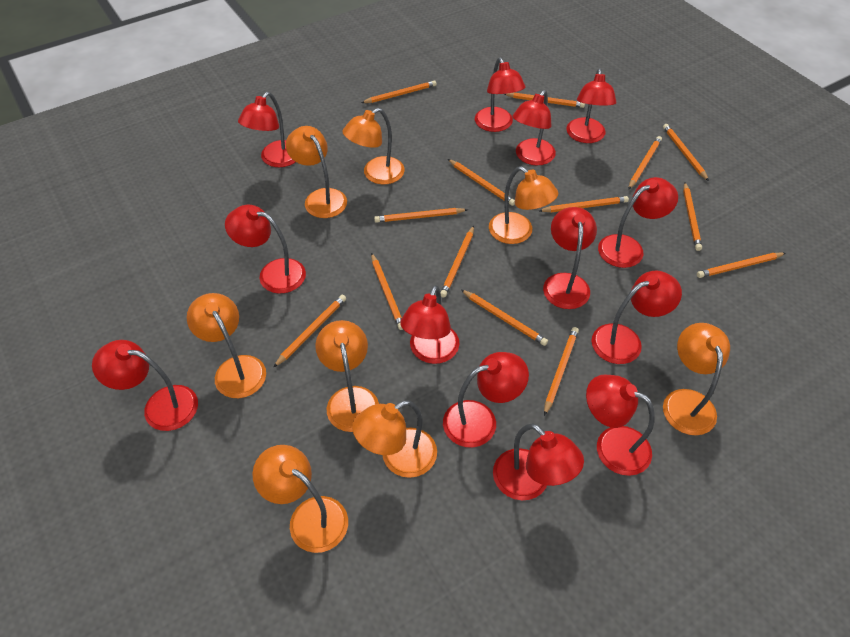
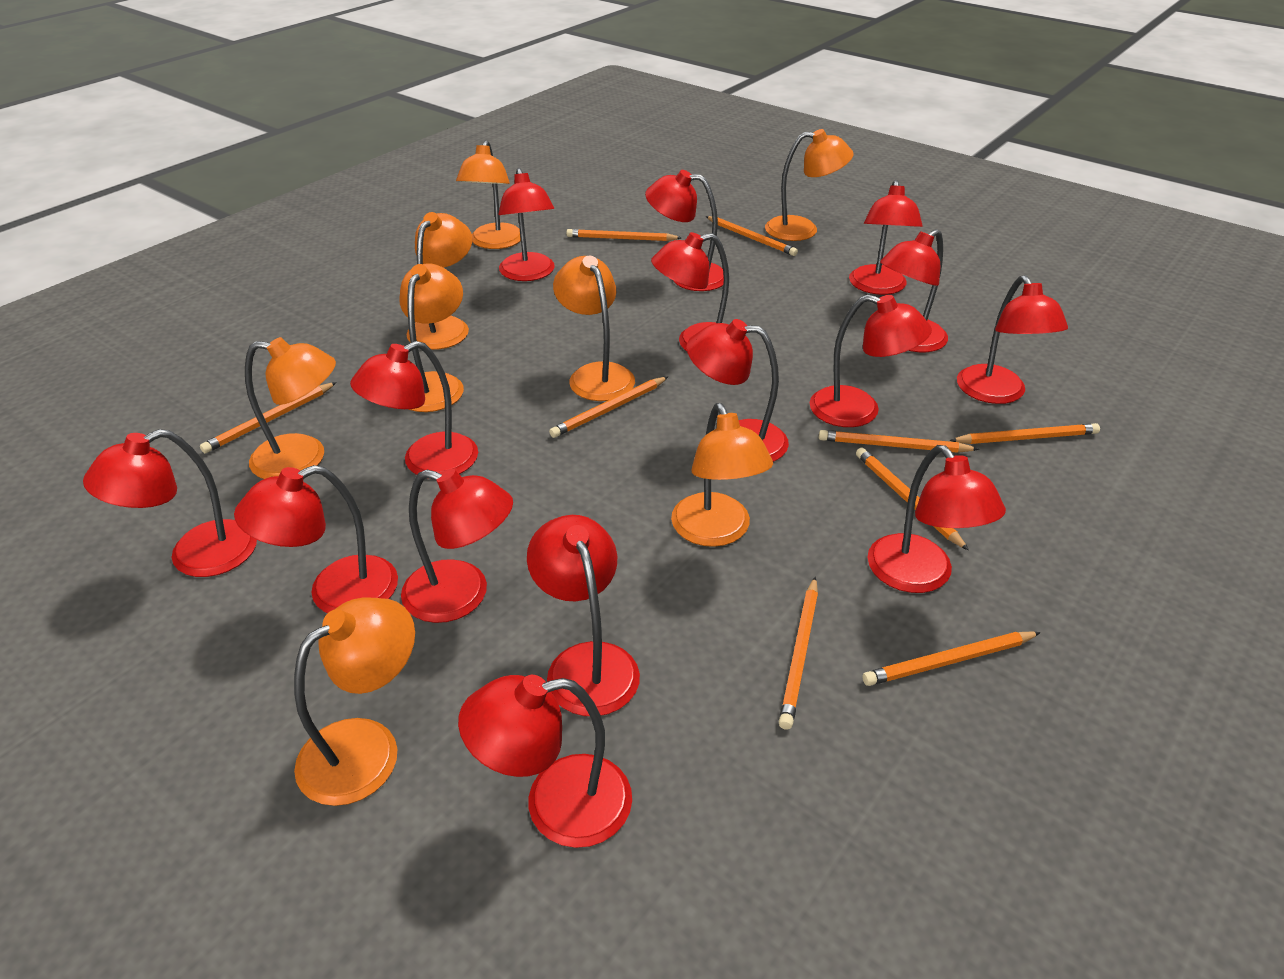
orange pencil: [273,295,346,368] [361,80,437,103] [371,253,403,330] [374,208,468,223] [440,226,474,297] [448,159,515,206] [461,290,548,346] [504,92,585,108] [539,196,629,212] [544,327,579,416] [628,136,662,190] [663,124,709,181] [683,182,702,251] [697,253,786,278] = 14 -> [200,382,337,453] [549,377,668,438] [566,229,681,241] [706,216,798,256] [779,577,818,730] [819,430,979,453] [856,448,969,551] [862,631,1041,686] [950,423,1100,444] = 9
red lamp: [92,340,198,431] [225,205,306,294] [238,92,295,167] [400,285,459,364] [443,352,529,448] [475,57,526,132] [493,423,584,500] [512,90,556,165] [543,207,597,309] [566,69,617,143] [586,375,655,476] [591,271,682,364] [598,177,678,268] = 13 -> [83,429,257,577] [234,465,398,613] [350,341,478,479] [401,469,513,623] [458,675,632,848] [499,168,555,281] [527,515,640,716] [645,170,724,291] [651,232,729,351] [686,319,789,462] [809,294,932,427] [849,180,923,295] [867,445,1006,593] [880,229,948,352] [957,275,1068,404] = 15

